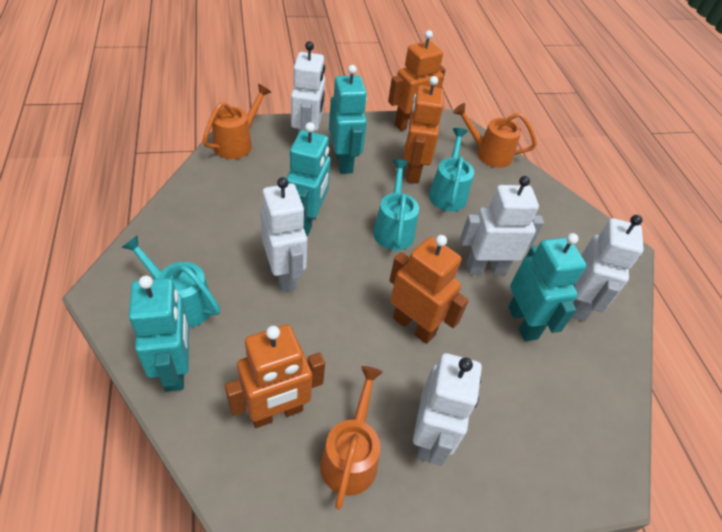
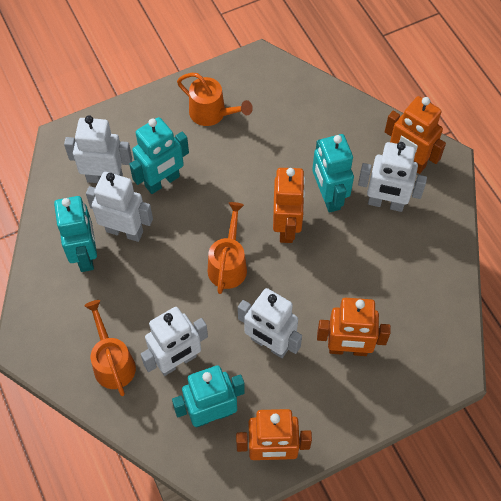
turquoise watering can: [121,235,220,328] [373,160,419,250] [429,128,474,212] = 3 -> none = 0

